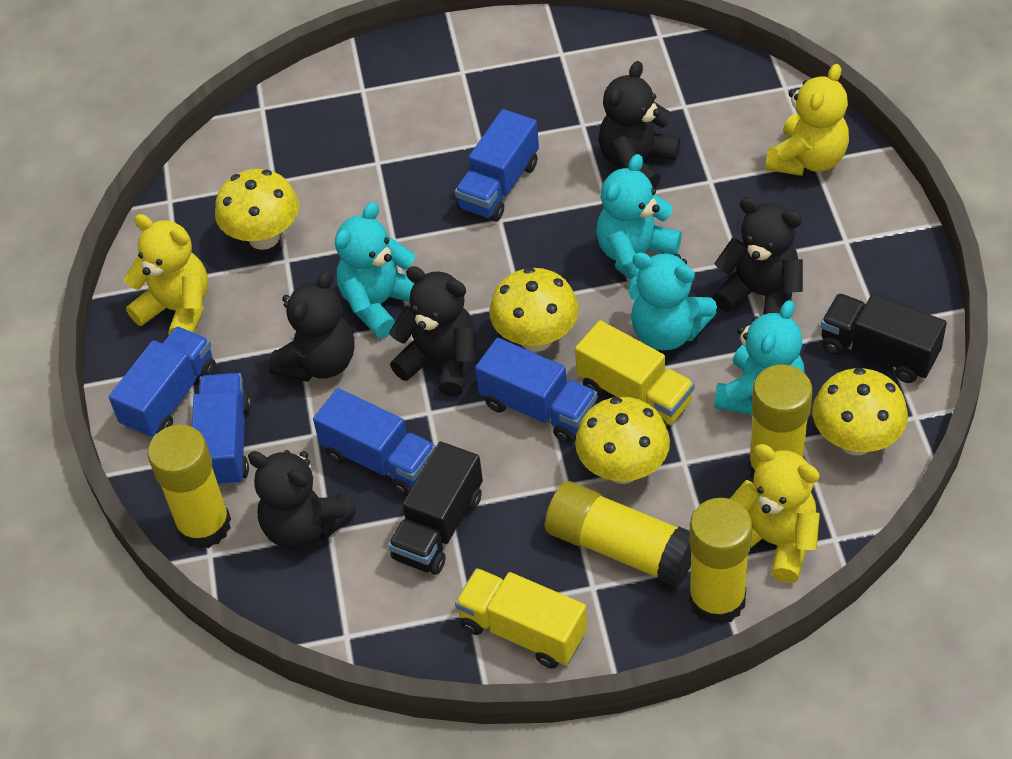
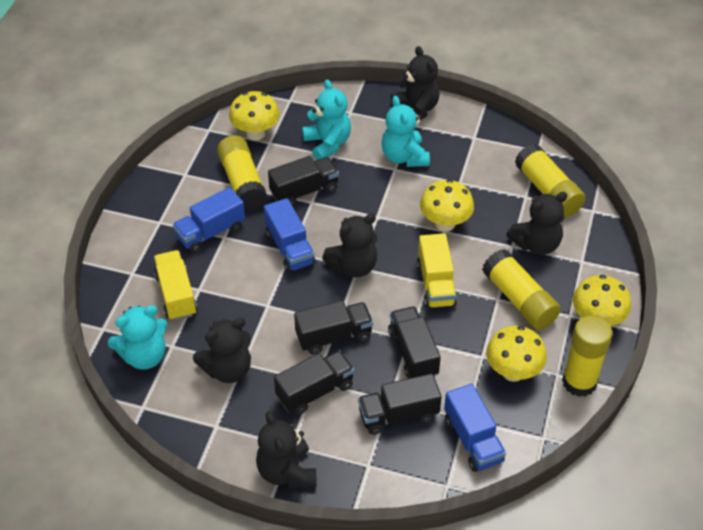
black truck: [388,442,483,575] [821,293,947,383] = 2 -> [268,156,339,206] [274,350,354,415] [294,300,373,355] [358,373,442,435] [388,306,441,378] = 5
blue truck: [109,327,216,438] [192,373,251,487] [313,388,436,496] [455,109,539,222] [475,338,597,443] = 5 -> [173,187,245,253] [264,198,315,273] [444,384,506,472] = 3
turquoise teddy bear: [335,202,415,338] [596,154,682,280] [628,252,717,350] [714,300,805,415] = 4 -> [108,305,168,370] [302,80,351,160] [382,96,430,167] = 3
yellow teddy bear: [124,214,208,334] [730,444,820,583] [766,64,849,176] = 3 -> none = 0

